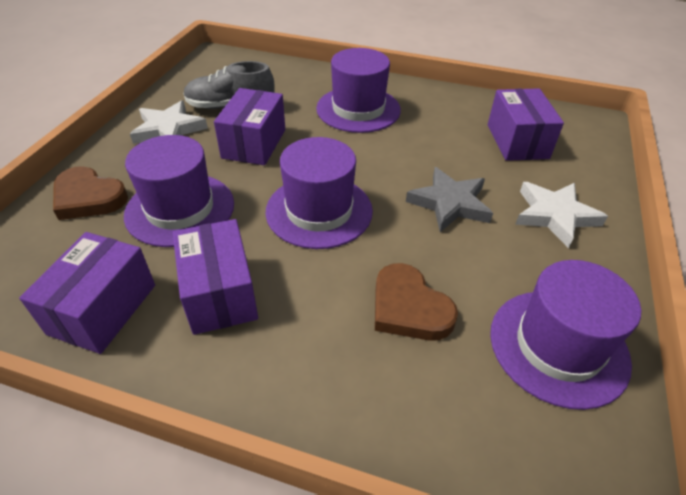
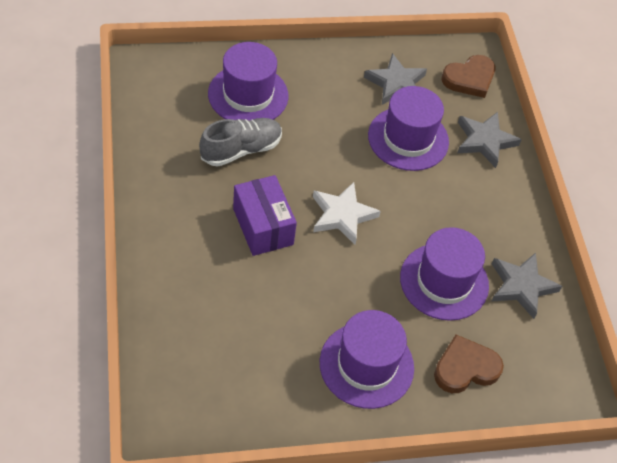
grey star: [406,167,493,232] = 1 -> [364,53,427,105] [457,112,522,168] [491,253,562,319] = 3
purple box: [19,232,155,354] [173,219,258,335] [214,88,285,165] [488,88,564,161] = 4 -> [233,175,297,256] = 1
white star: [130,100,208,144] [515,182,608,248] = 2 -> [313,182,381,245] = 1

